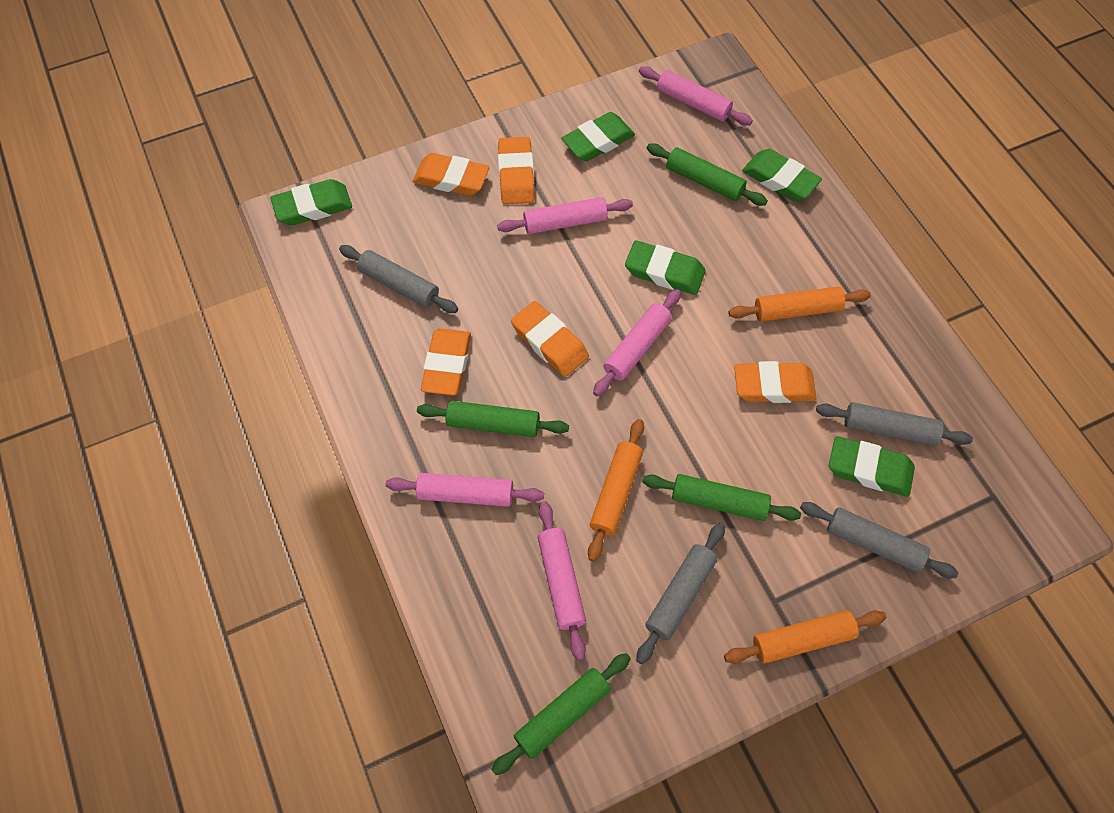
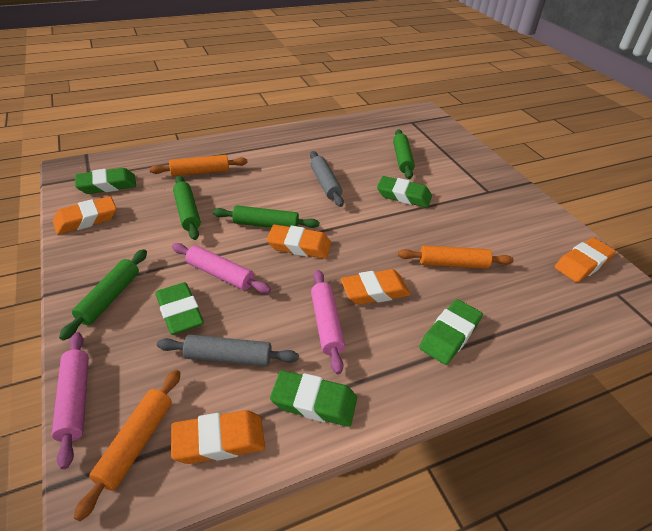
grey rolling pin: [339,245,458,313] [636,523,725,664] [800,502,959,578] [816,402,973,446] = 4 -> [157,335,299,367] [310,151,344,207] = 2
pink rolling pin: [386,473,544,507] [497,197,633,234] [538,501,586,661] [593,289,681,396] [639,66,753,126] = 5 -> [51,332,89,469] [172,243,271,293] [311,270,345,374] = 3

